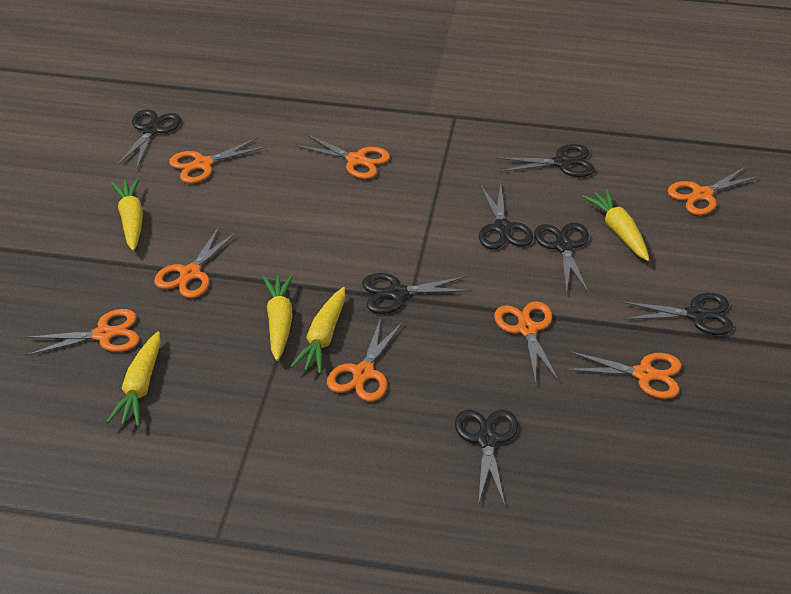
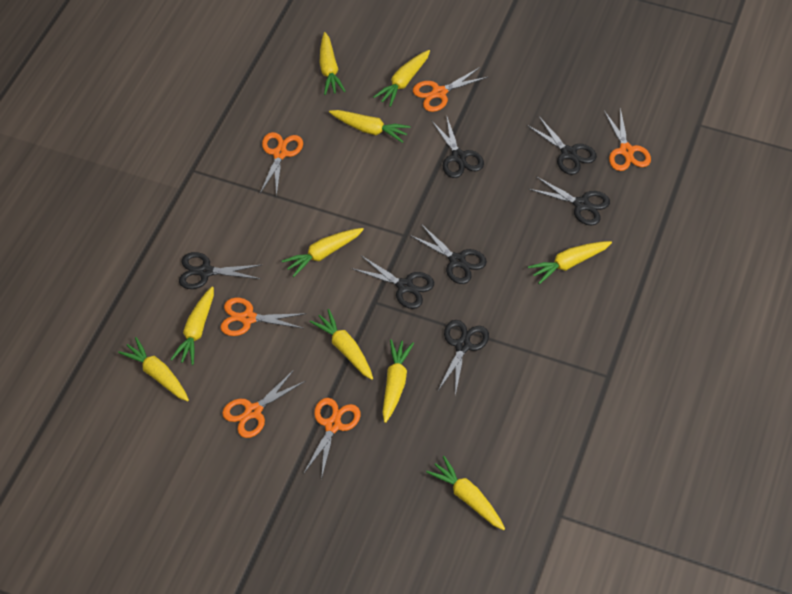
orange scissors: [25,309,140,355] [154,227,237,298] [169,137,266,183] [295,134,390,179] [327,318,403,402] [494,301,559,383] [565,351,681,399] [668,166,761,215] = 8 -> [220,298,306,336] [222,370,305,438] [260,132,303,196] [303,398,360,480] [413,67,488,112] [604,108,651,171] = 6
yellow carrot: [106,332,161,426] [111,178,143,251] [263,274,293,361] [290,287,346,374] [582,189,649,261] = 5 -> [118,337,189,401] [170,286,214,365] [282,228,364,277] [310,309,373,380] [320,32,346,95] [329,110,410,143] [373,50,430,107] [382,339,414,423] [426,456,505,530] [528,241,612,284] = 10

